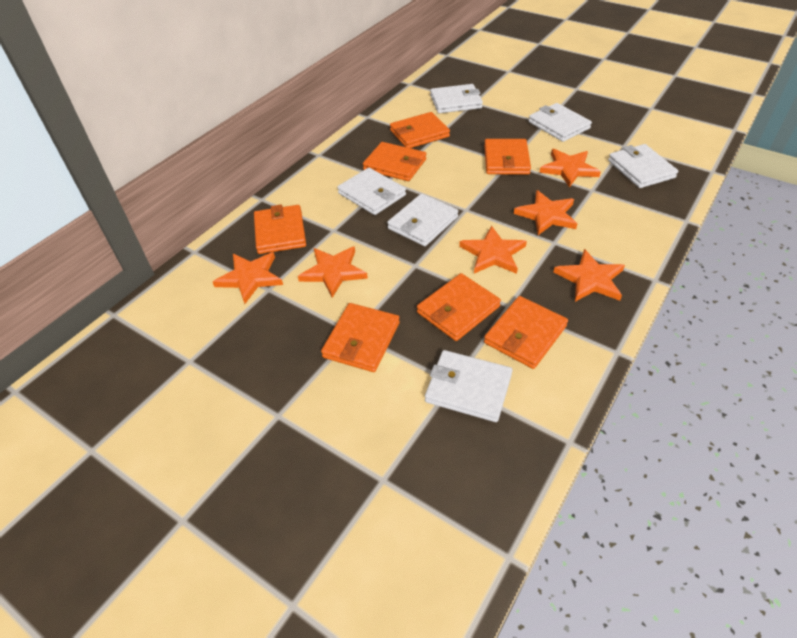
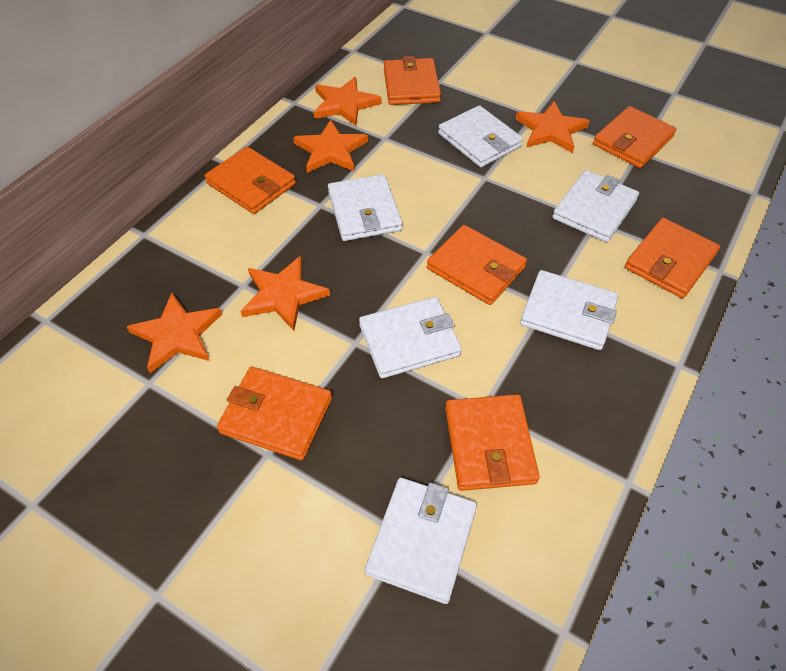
orange star: [213,252,283,304] [298,246,368,298] [459,226,527,274] [514,190,577,235] [539,149,601,188] [553,249,625,302] = 6 -> [127,293,222,373] [240,256,330,331] [293,120,368,173] [314,77,382,126] [516,101,590,153] = 5

